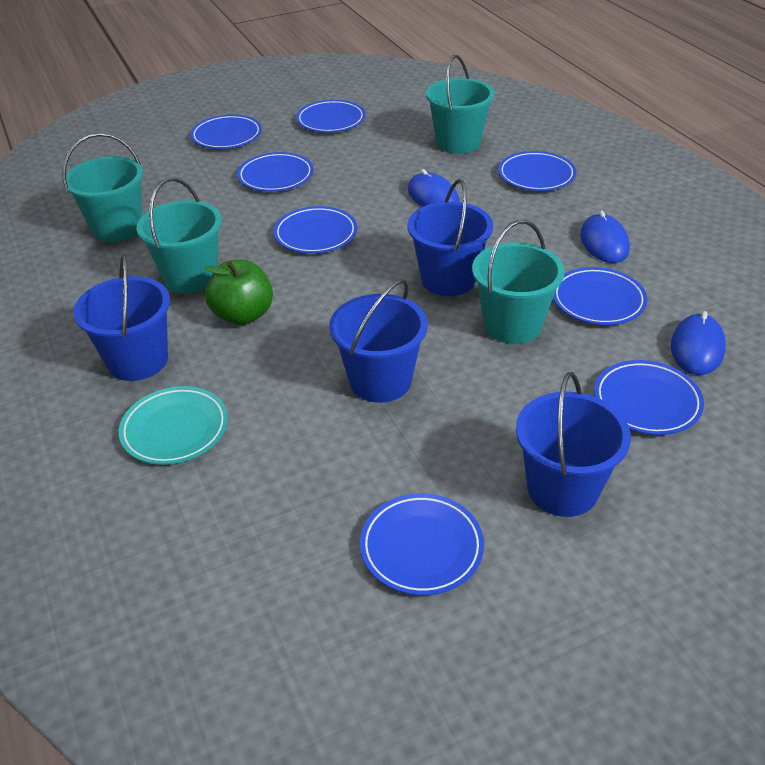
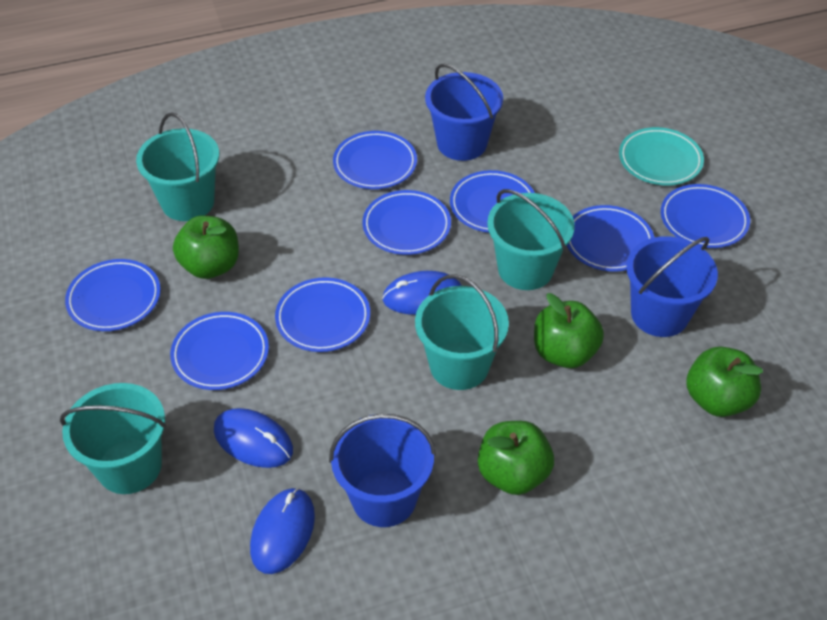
blue bucket: [73,254,170,381] [329,279,428,403] [408,179,493,296] [516,372,631,517] = 4 -> [329,414,436,527] [425,64,503,161] [626,236,718,337] = 3
green apple: [205,260,273,325] = 1 -> [173,216,239,279] [478,421,554,495] [534,293,604,368] [687,347,763,417] = 4

